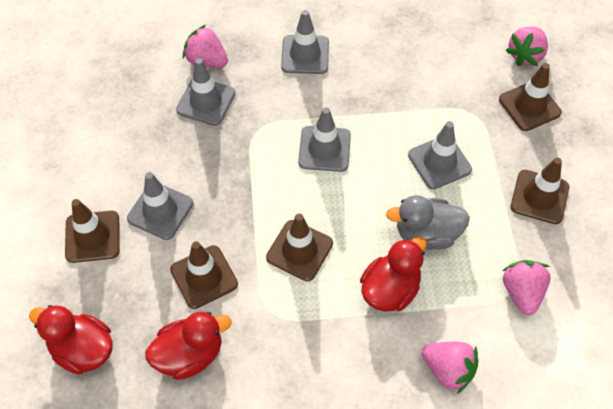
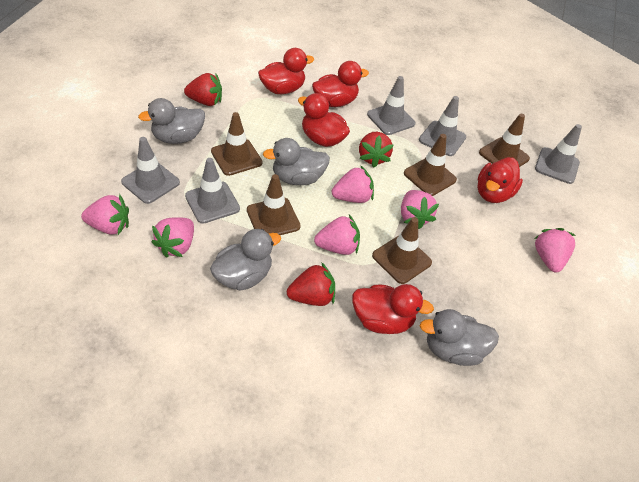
grey duck: [386,195,470,250] = 1 -> [138,98,205,144] [210,229,281,291] [263,138,330,185] [420,309,499,366] = 4
pink strawberry: [183,25,228,68] [422,342,478,394] [502,260,551,315] [505,27,548,66] = 4 -> [81,194,129,235] [152,217,194,258] [314,215,360,255] [332,165,374,203] [401,190,439,229] [534,228,575,272] = 6
red duck: [29,305,113,375] [145,312,232,380] [360,236,427,312] = 3 -> [258,48,314,94] [298,93,350,147] [312,61,369,107] [352,284,434,334] [477,157,523,203] = 5
red strawberry: none = 0 -> [184,73,222,106] [287,262,335,306] [359,132,393,168] = 3

